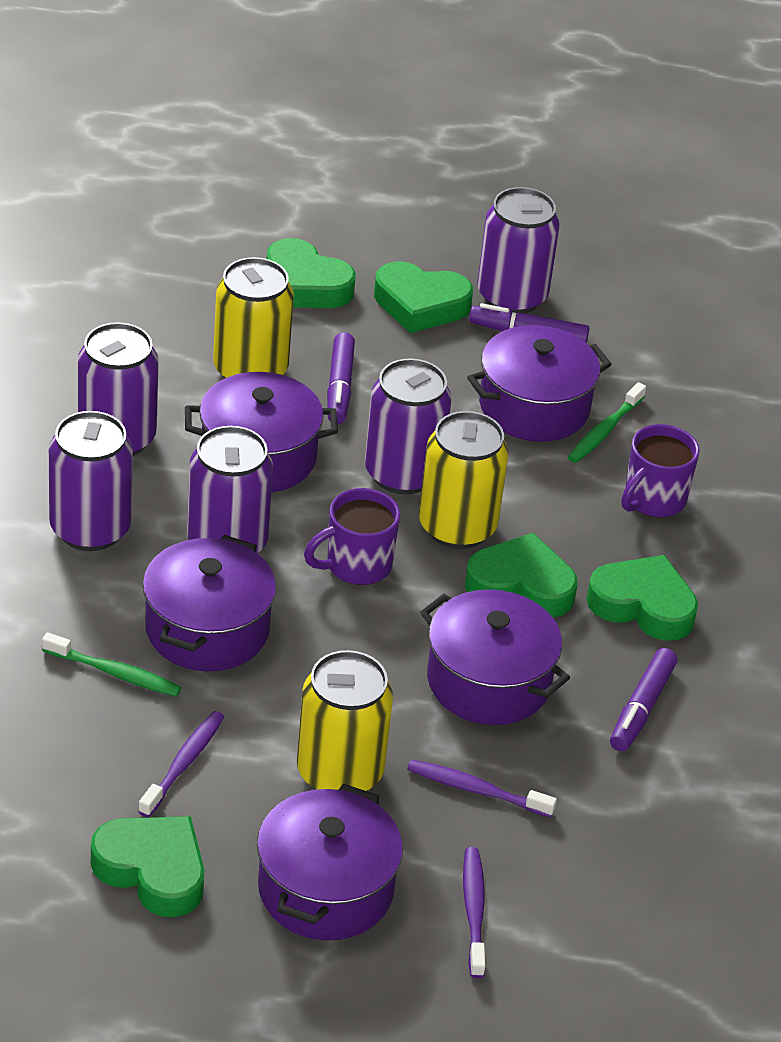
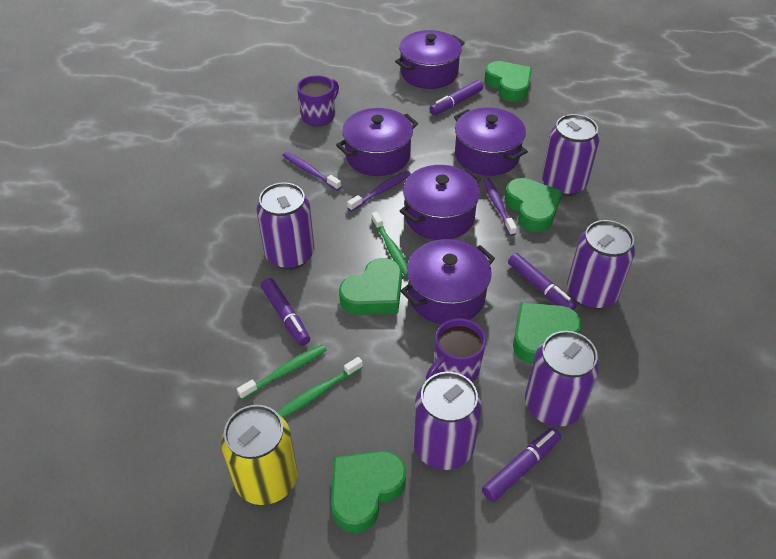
green toothbrush: [42,632,182,697] [568,382,646,463] = 2 -> [237,344,326,399] [277,357,363,418] [371,212,407,277] = 3
purple marker: [327,332,355,424] [469,303,589,343] [610,648,677,751] = 3 -> [261,278,310,346] [429,80,483,115] [482,428,561,502] [508,253,577,310] = 4
yellow can: [213,257,294,379] [297,650,393,791] [419,411,509,549] = 3 -> [221,405,298,505] = 1

